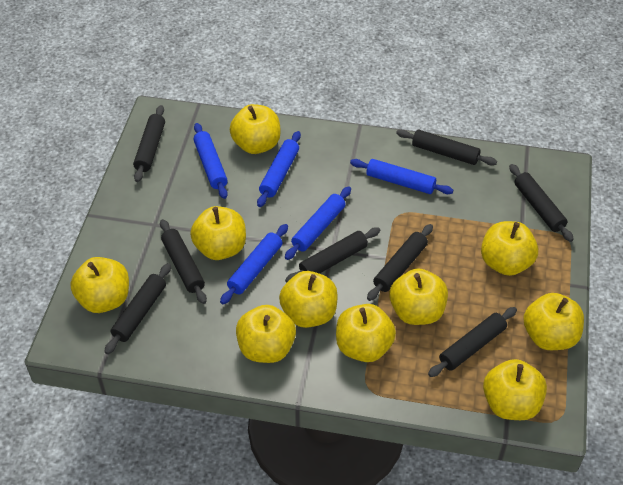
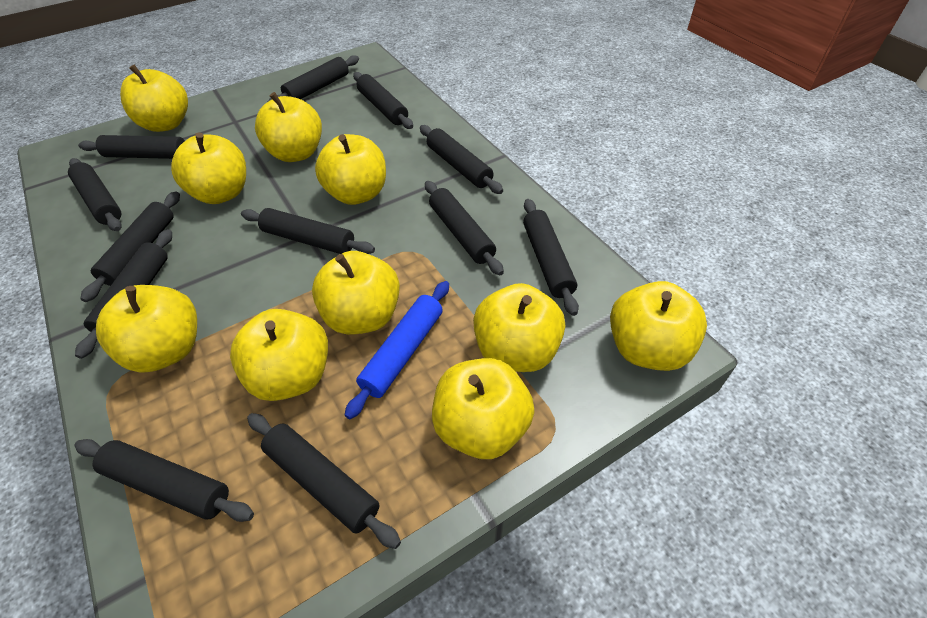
black rolling pin: [104,263,171,354] [133,105,165,182] [160,219,207,304] [285,227,380,283] [367,224,433,301] [396,129,497,165] [428,307,517,377] [509,164,574,242] = 8 -> [68,158,122,231] [74,439,254,522] [75,229,172,359] [78,135,185,159] [80,191,180,302] [241,208,375,254] [247,413,401,549] [268,55,359,101] [353,72,413,129] [420,125,503,194] [425,181,504,275] [523,199,579,316] = 12
blue rolling pin: [194,123,228,199] [220,224,288,304] [257,131,301,207] [285,186,351,260] [350,159,453,194] = 5 -> [345,281,449,419] = 1

